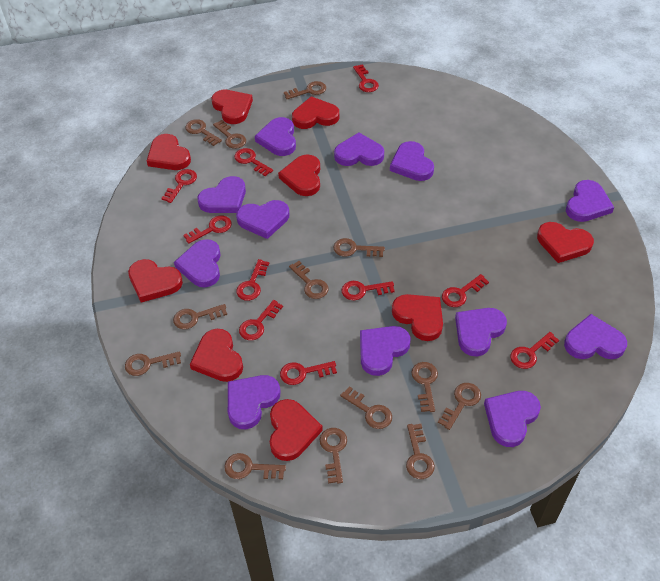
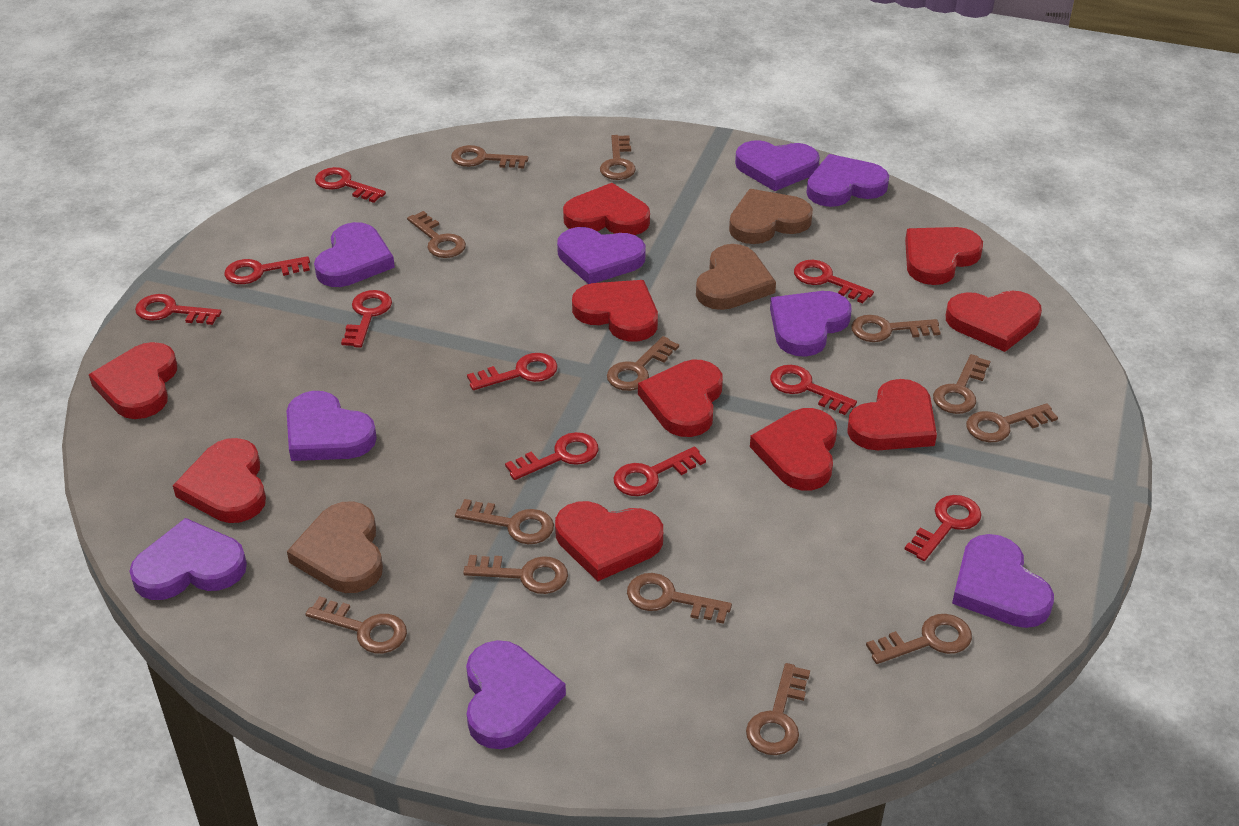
brown heart: none = 0 -> [287,501,383,593] [696,244,776,310] [729,189,813,244] = 3
purple heart: [174,239,221,287] [198,176,246,213] [228,375,281,429] [236,200,289,239] [255,117,296,156] [334,133,384,166] [360,326,411,376] [390,141,434,181] [455,308,507,357] [484,391,541,447] [564,314,627,359] [566,180,614,222] = 12 -> [129,518,247,600] [287,391,377,461] [314,222,395,287] [466,640,566,749] [557,227,646,284] [735,140,820,191] [770,291,852,357] [806,154,889,207] [952,534,1054,628] = 9
red heart: [128,259,183,303] [147,134,191,170] [190,329,243,382] [211,90,253,124] [270,399,323,461] [278,155,320,196] [292,96,339,129] [392,294,443,341] [537,222,594,263] = 9 -> [89,342,177,419] [173,438,266,523] [555,501,663,581] [563,183,650,235] [572,280,658,341] [638,360,723,437] [750,408,837,490] [847,379,937,450] [905,227,983,285] [946,291,1042,352] = 10

